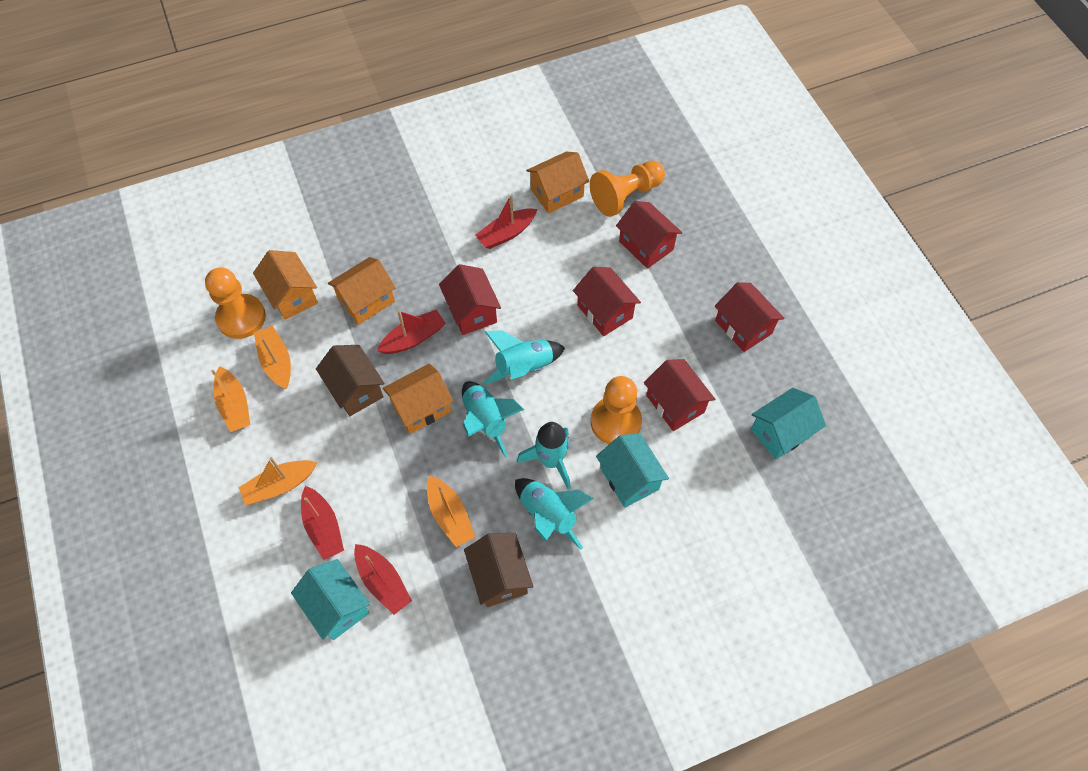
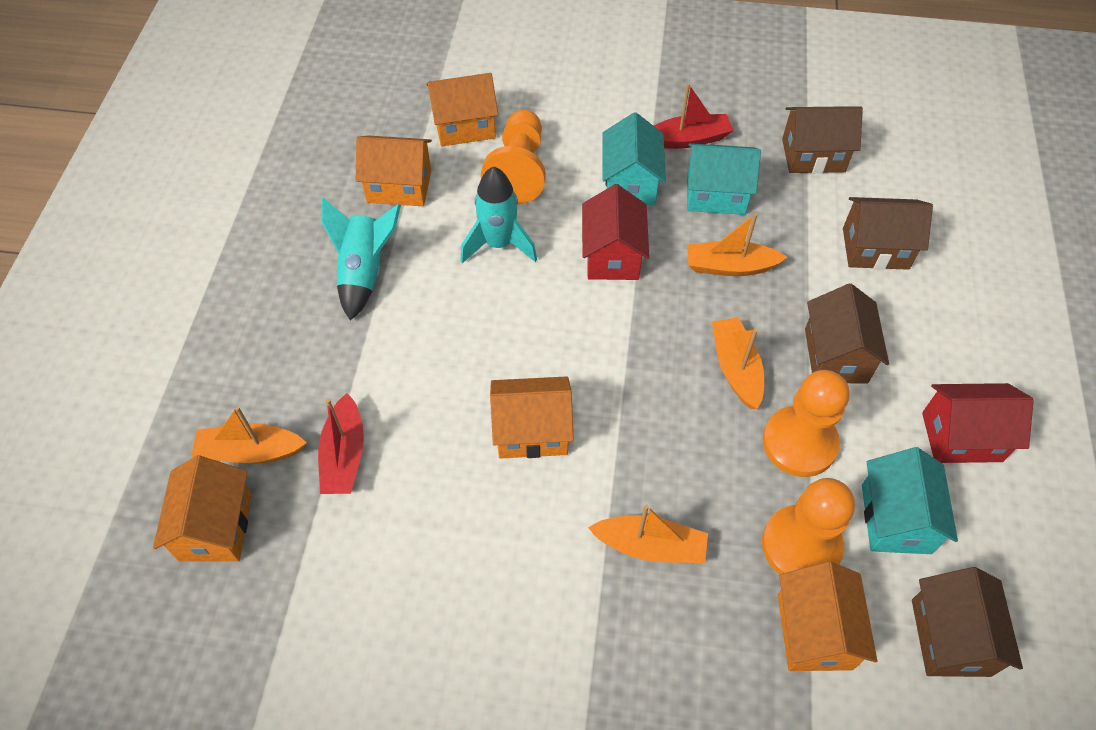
brown house: [316,345,385,416] [464,533,534,607] = 2 -> [782,106,863,174] [805,284,889,384] [843,197,933,270] [912,567,1023,677] = 4
orange house: [253,250,318,320] [328,257,396,325] [383,364,453,434] [526,152,589,213] = 4 -> [153,456,252,562] [356,136,432,206] [426,73,498,147] [490,376,574,459] [778,561,877,671] = 5
red boat: [301,486,344,560] [354,544,412,615] [377,310,446,354] [475,195,537,249] = 4 -> [318,393,364,494] [654,83,734,149] = 2
red house: [439,264,501,335] [573,267,641,336] [616,201,682,269] [644,359,715,431] [715,282,784,352] = 5 -> [582,184,649,280] [922,383,1034,463] = 2
turquoise rocket: [462,381,525,458] [483,330,565,385] [515,478,594,550] [517,422,571,489] = 4 -> [322,198,401,321] [460,166,537,263] = 2

